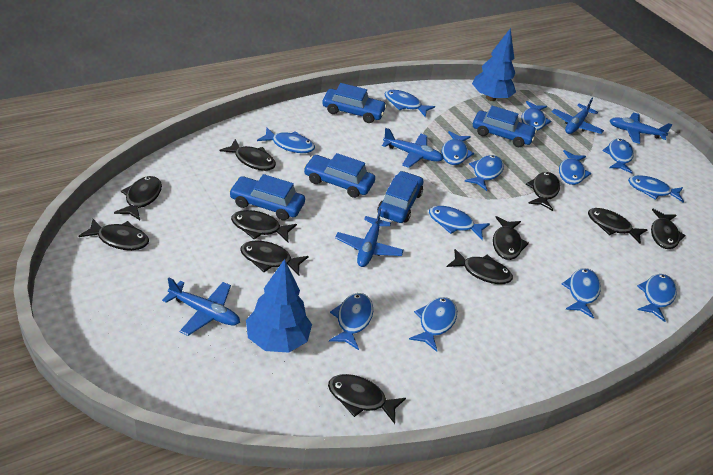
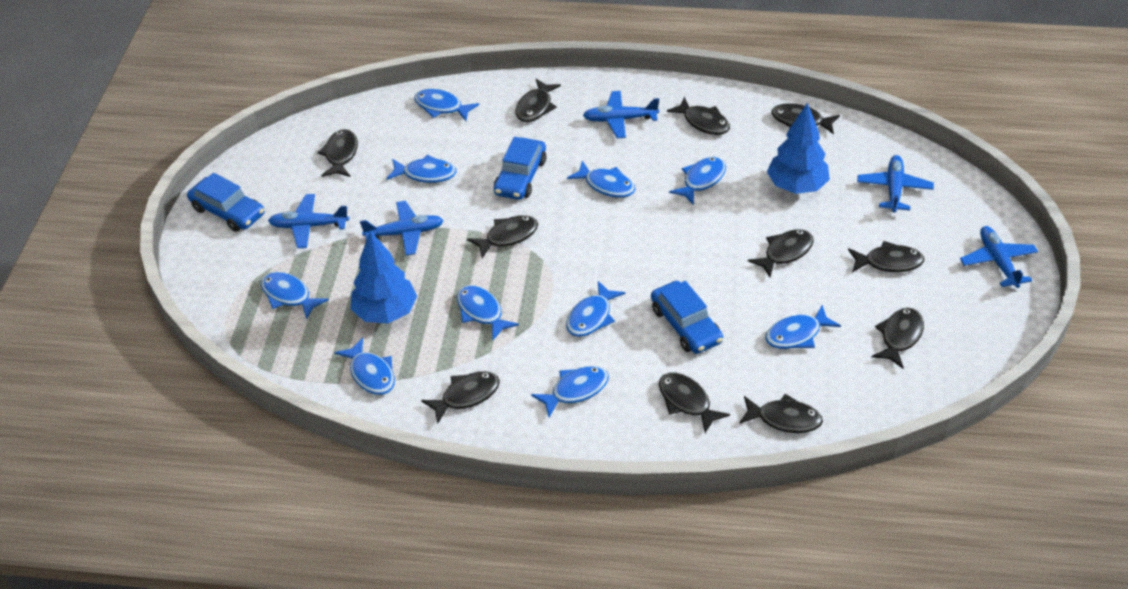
blue car: [229,174,305,221] [304,153,375,198] [322,83,387,123] [377,171,423,223] [473,106,537,147] = 5 -> [187,173,265,232] [494,137,546,200] [651,281,723,354] = 3
blue fish: [257,127,315,153] [329,293,373,350] [385,90,435,117] [409,297,457,352] [429,206,490,240] [441,131,474,165] [464,155,504,191] [521,101,551,131] [559,150,591,185] [562,268,601,319] [602,139,634,173] [628,175,684,203] [637,274,677,322] = 13 -> [261,272,329,320] [334,337,395,395] [386,155,457,183] [414,89,479,121] [457,285,519,340] [531,366,609,417] [566,281,625,337] [567,161,635,198] [669,157,726,205] [765,305,841,349] = 10

